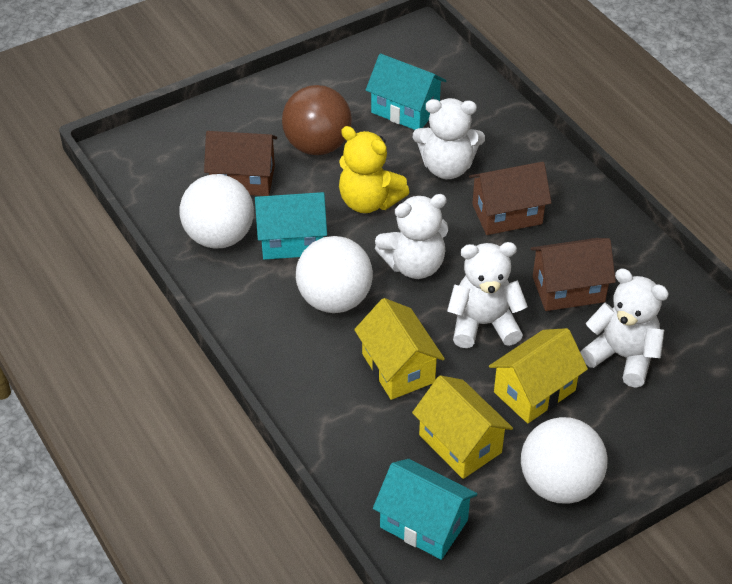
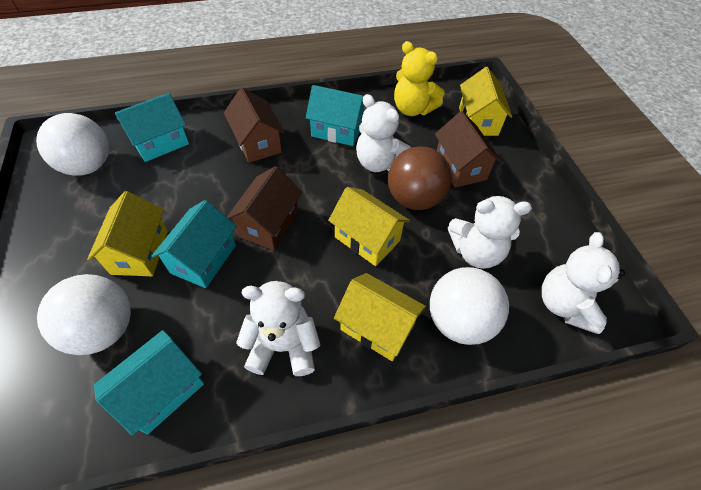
turquoise house: [255,192,327,260] [366,54,446,130] [373,459,477,560] = 3 -> [94,330,204,435] [115,93,189,162] [151,200,237,288] [306,85,364,146] = 4
yellow house: [354,298,445,400] [412,375,513,479] [489,328,588,423] = 3 -> [87,191,168,276] [328,187,410,266] [334,273,426,361] [459,67,512,136] = 4

